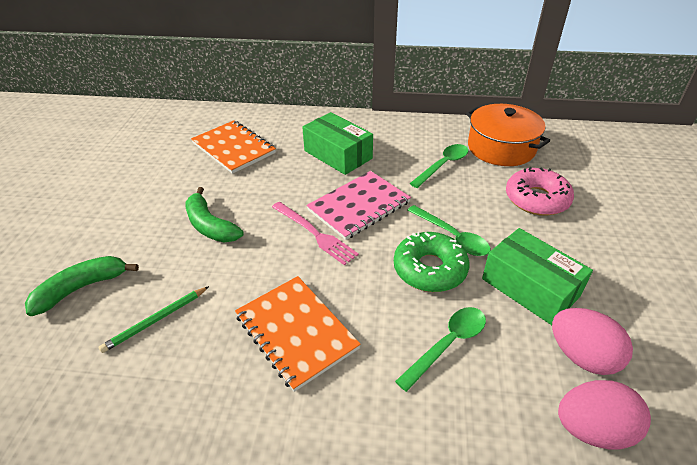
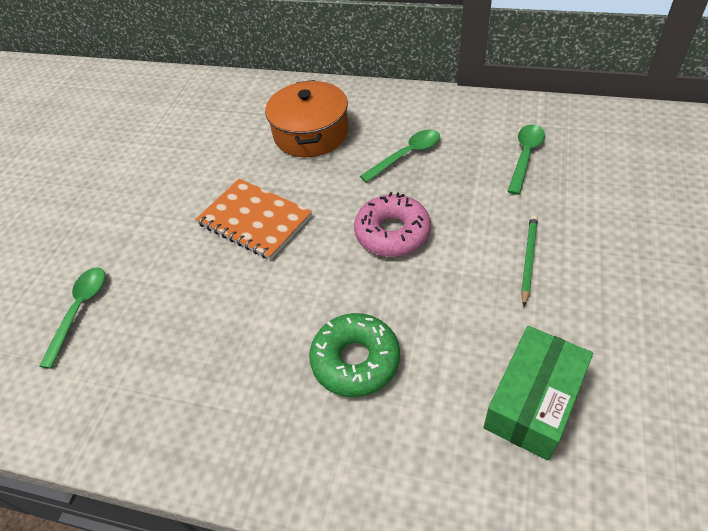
green banana: [25,256,139,316] [185,187,244,243] = 2 -> none = 0
green box: [302,112,373,175] [482,228,593,325] = 2 -> [484,326,593,460] = 1
orange notebook: [191,120,276,174] [235,276,361,392] = 2 -> [196,179,312,260] = 1
pink egg: [552,308,633,375] [558,380,651,450] = 2 -> none = 0
pink fork: [272,202,359,265] = 1 -> none = 0
pink notebook: [306,171,411,240] = 1 -> none = 0

